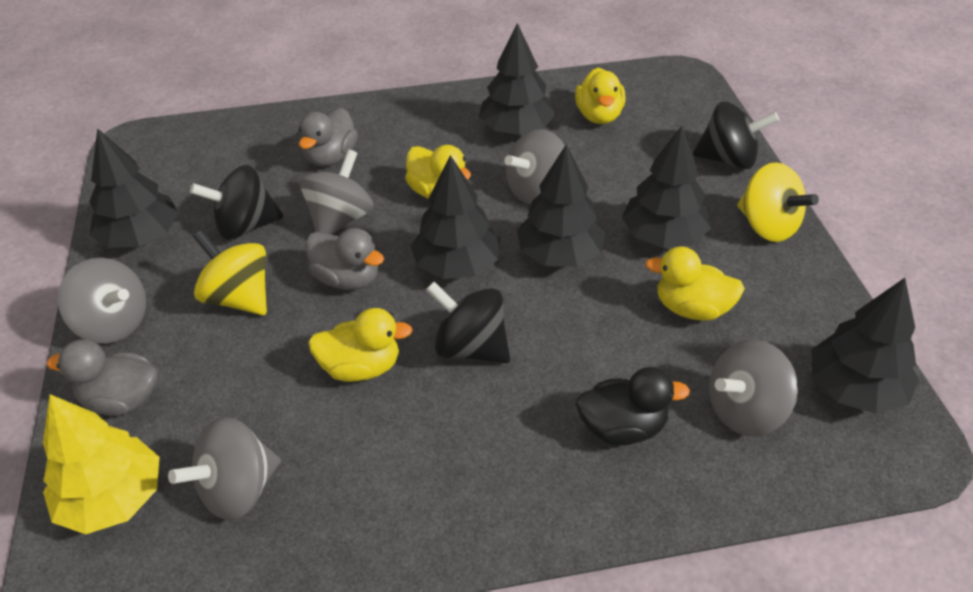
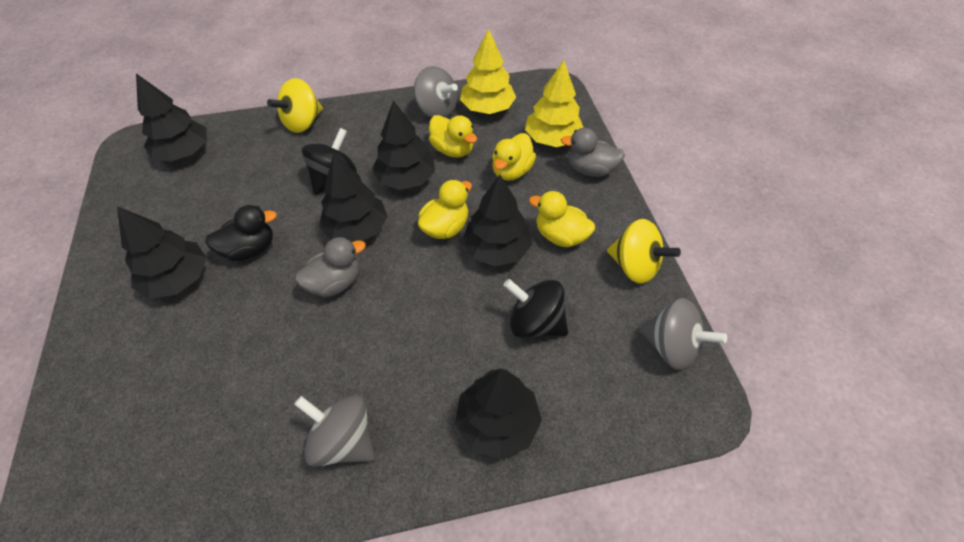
black spinning top: [190,165,284,240] [426,282,510,363] [693,101,779,169] = 3 -> [302,128,357,195] [503,279,568,338] = 2
grey duck: [47,339,158,416] [299,108,358,167] [306,228,384,290] = 3 -> [295,237,366,298] [561,128,625,177] = 2
grey spinning top: [58,258,146,344] [168,417,281,520] [300,149,374,235] [504,129,565,204] [709,340,798,436] = 5 -> [294,395,375,467] [414,66,458,118] [639,298,727,370] = 3
yellow tree: [43,394,160,534] = 1 -> [460,28,516,114] [525,60,584,147] = 2

